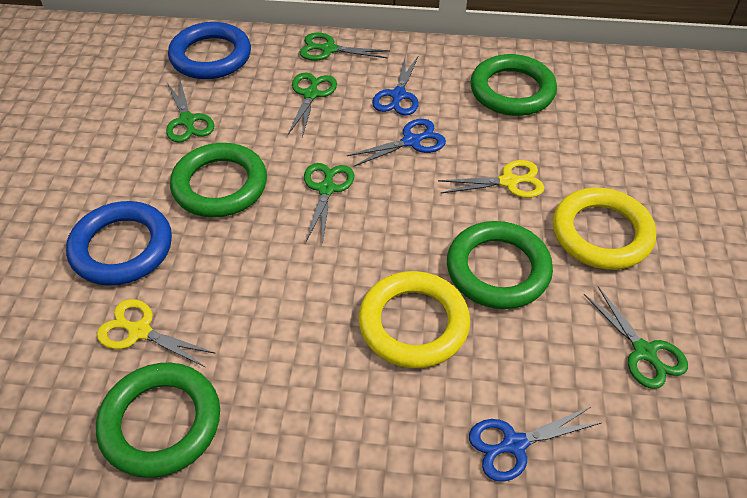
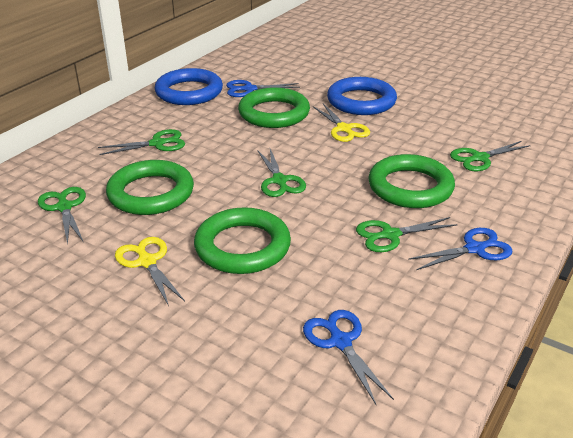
yellow ring: [359,271,470,368] [553,187,656,270] = 2 -> none = 0

